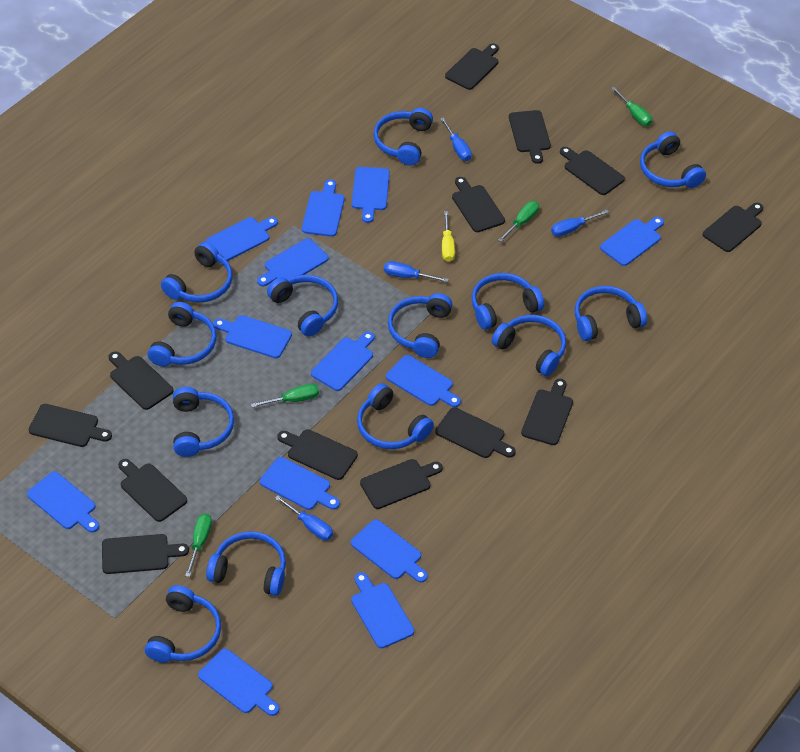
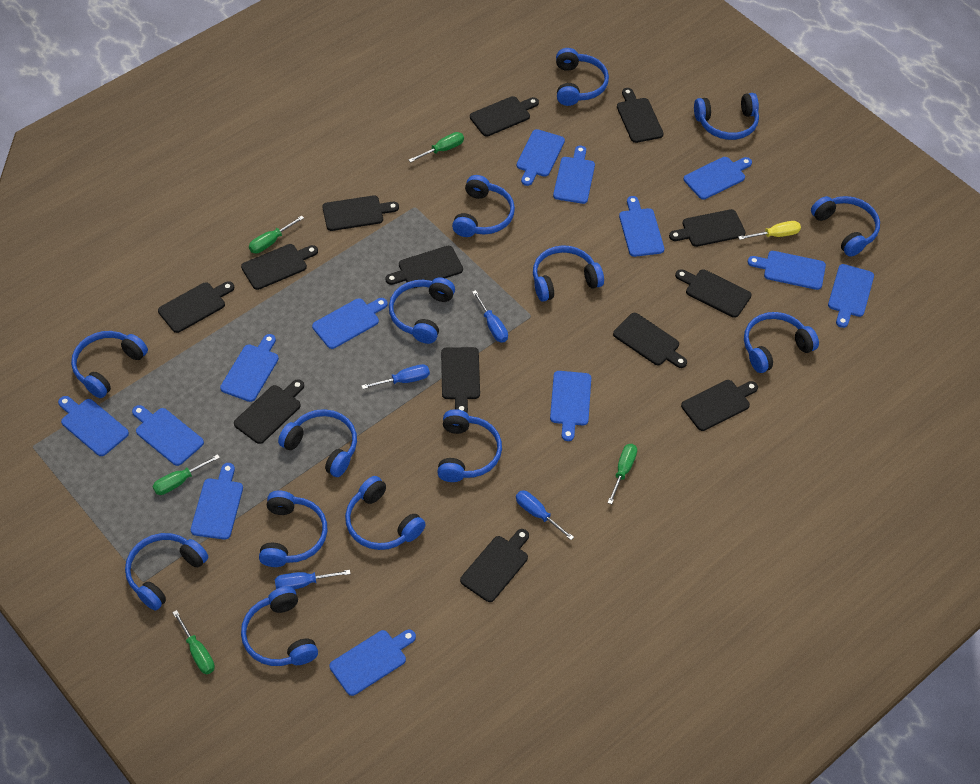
blue headphones: [145,585,221,663] [148,302,217,367] [161,242,232,303] [173,387,234,457] [206,531,286,596] [267,275,338,337] [357,383,434,449] [373,108,433,166] [388,293,453,358] [472,273,544,330] [492,315,566,376] [575,286,647,341] [640,131,706,188] = 13 -> [71,331,148,398] [125,533,208,610] [241,586,318,666] [259,491,327,567] [278,409,357,477] [345,476,426,550] [389,278,455,344] [437,409,502,482] [452,175,515,237] [533,245,604,302] [556,48,609,106] [694,93,759,140] [744,312,819,373] [811,196,880,257] = 14
green screwdriver: [185,514,212,577] [251,384,319,408] [498,201,539,242] [611,87,652,126] = 4 -> [152,454,220,495] [172,610,215,674] [249,215,304,253] [409,132,464,163] [608,444,637,504] = 5

